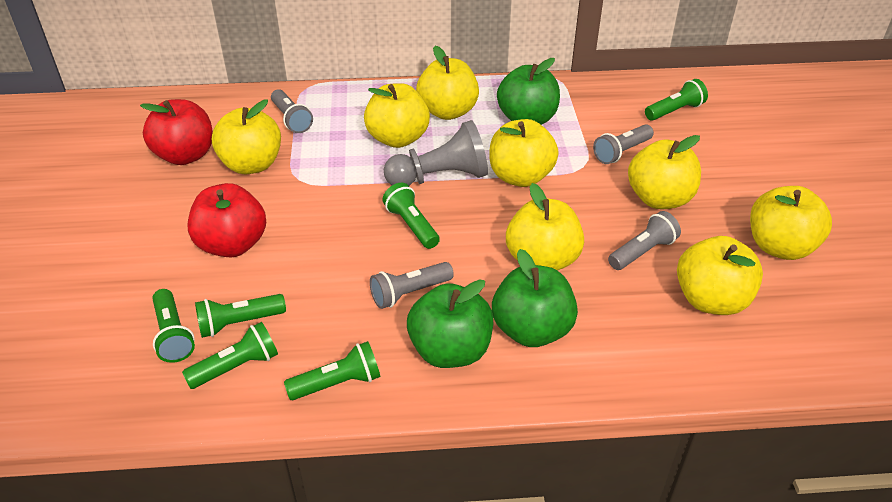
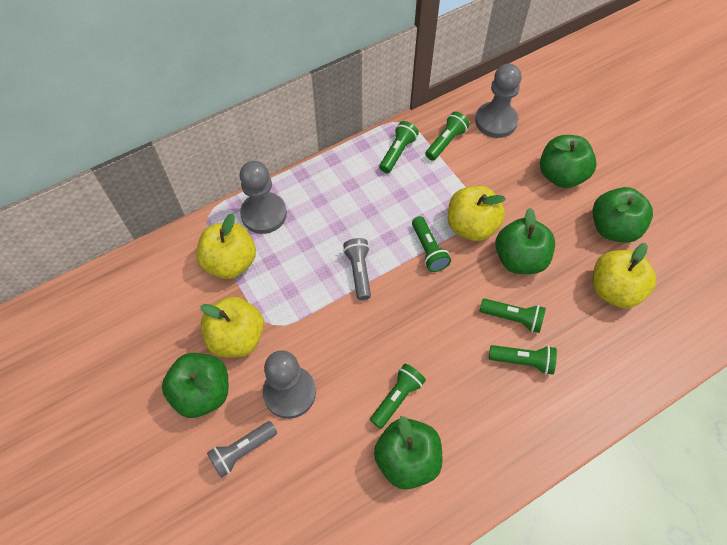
green apple: [407,279,493,368] [492,249,578,347] [497,58,560,125] = 3 -> [162,353,229,418] [374,416,443,490] [495,208,555,274] [540,135,597,188] [593,187,653,243] = 5
grey flashlight: [271,89,313,133] [370,262,454,309] [593,124,654,164] [608,211,681,270] = 4 -> [207,421,277,478] [343,238,371,300] = 2
grey pawn: [384,120,488,186] = 1 -> [239,161,287,234] [263,350,316,419] [475,64,522,138] = 3
red apple: [140,99,213,165] [188,183,266,257] = 2 -> none = 0
yellow apple: [212,100,281,174] [364,83,430,148] [416,46,479,120] [489,119,559,187] [506,183,584,270] [628,135,701,209] [677,236,763,315] [750,186,832,260] = 8 -> [196,213,256,279] [200,296,264,358] [448,186,506,241] [593,243,656,308] = 4

